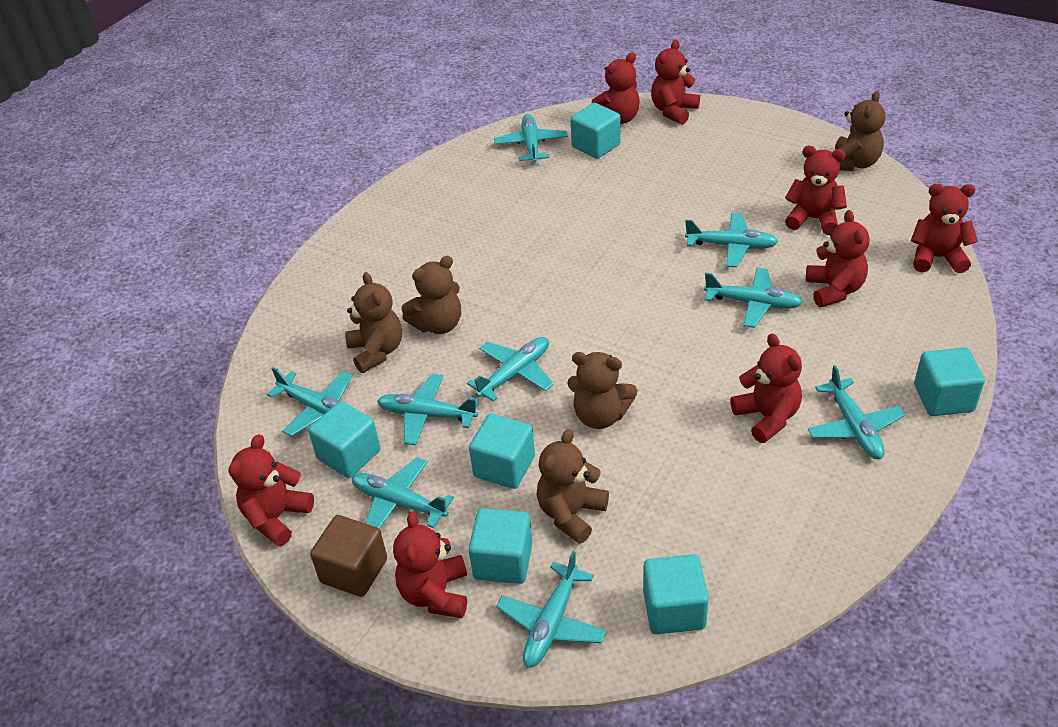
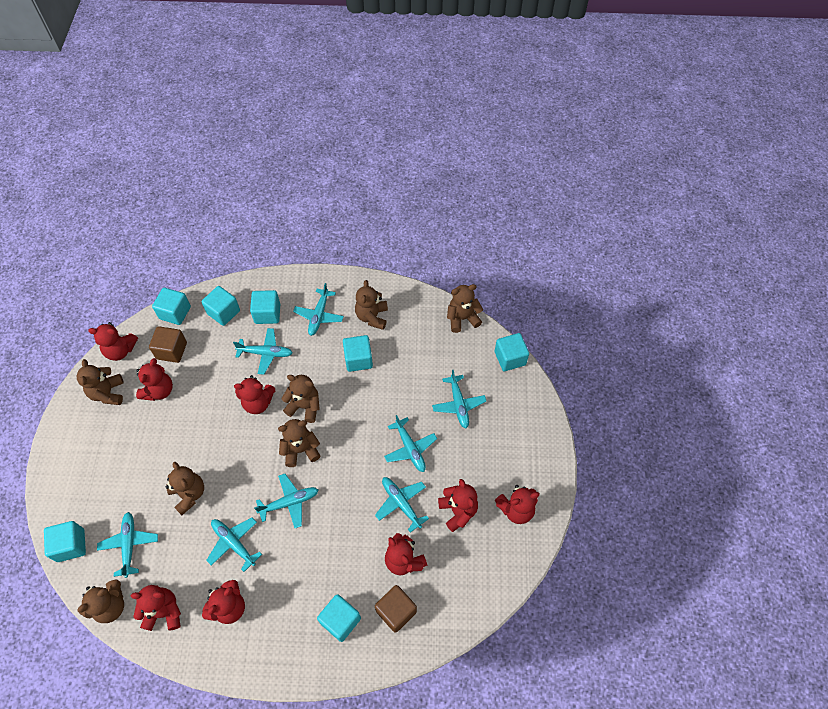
brown cube: [310,515,387,597] = 1 -> [149,326,187,363] [375,585,417,633] = 2
brown teddy bear: [345,272,402,373] [401,256,461,334] [537,429,609,544] [567,352,637,429] [835,91,886,171] = 5 -> [77,359,124,405] [77,580,124,623] [166,462,204,515] [278,419,320,467] [281,375,320,423] [355,280,388,330] [447,284,483,333] = 7
turquoise cube: [308,401,380,478] [468,508,532,584] [469,414,535,489] [571,103,621,159] [643,554,709,634] [914,347,985,416] = 6 -> [44,521,86,562] [152,288,191,325] [201,286,240,326] [250,290,280,324] [317,594,361,642] [343,335,373,372] [495,333,529,371] = 7
turquoise plane: [267,367,352,436] [351,457,454,529] [377,374,479,445] [467,337,554,402] [494,114,568,163] [496,551,606,668] [685,213,779,267] [704,268,803,328] [808,365,906,459] = 9 -> [97,512,158,578] [206,517,262,572] [233,328,293,375] [254,474,318,528] [293,283,344,336] [375,477,429,533] [384,415,437,472] [432,370,486,428] = 8

